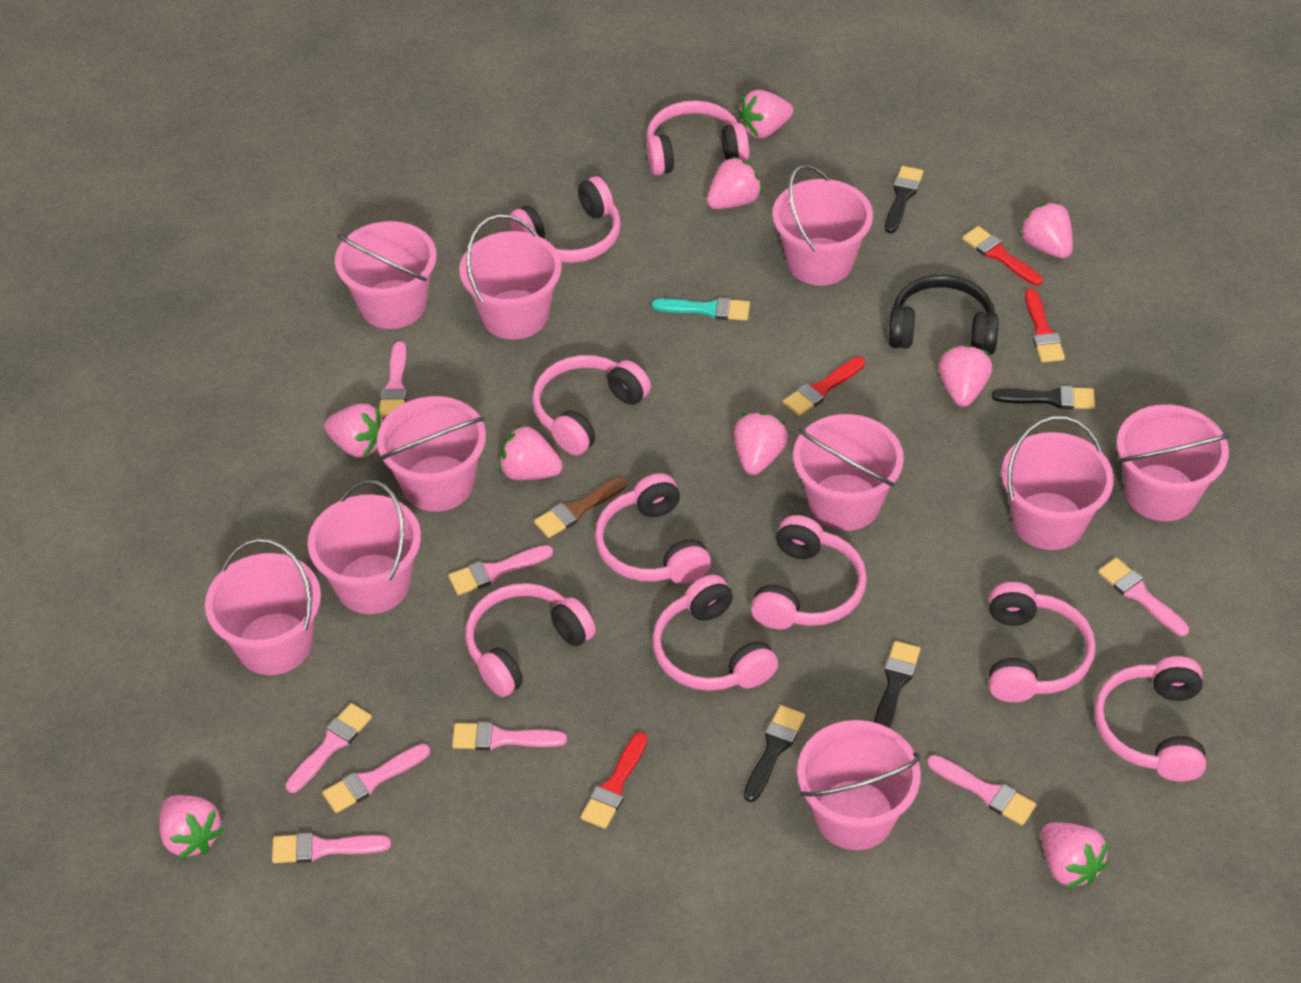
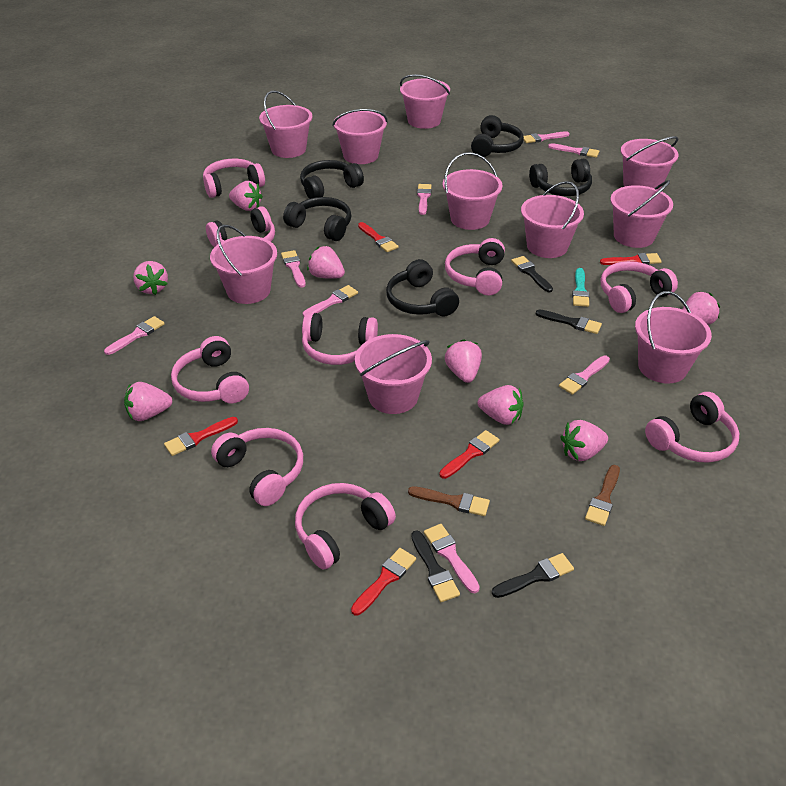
black headphones: [888,275,998,355] = 1 -> [283,197,351,241] [300,160,364,199] [386,259,459,316] [471,115,524,157] [529,159,592,196] = 5
brown brush: [534,477,627,538] = 1 -> [408,486,490,516] [585,465,620,526] = 2
pink strawberry: [159,795,224,859] [324,403,383,457] [499,425,563,480] [707,156,762,209] [734,412,788,475] [738,90,793,138] [939,344,992,407] [1019,202,1073,258] [1041,822,1109,888] = 9 -> [124,382,172,421] [133,261,168,295] [229,181,263,211] [307,246,345,279] [445,339,482,383] [478,385,524,425] [560,420,608,461] [683,291,720,325] = 8
red brush: [581,732,647,829] [783,357,865,416] [962,226,1043,286] [1025,289,1065,363] = 4 -> [164,417,238,456] [351,548,416,616] [358,222,399,252] [439,430,500,479] [600,253,662,265] = 5

